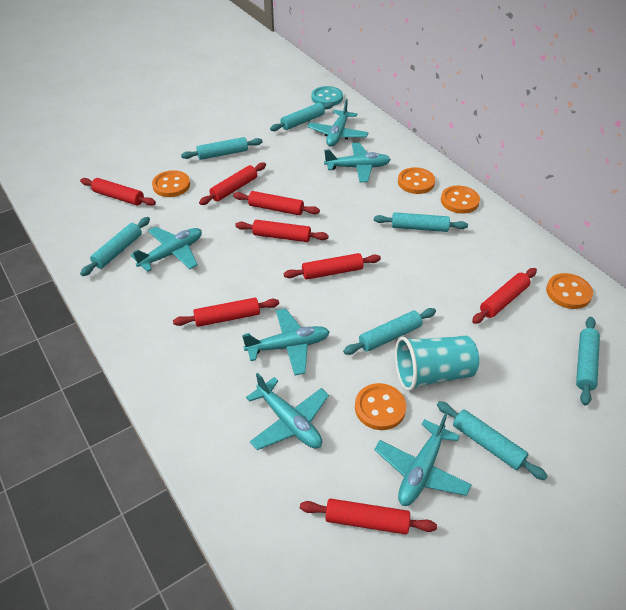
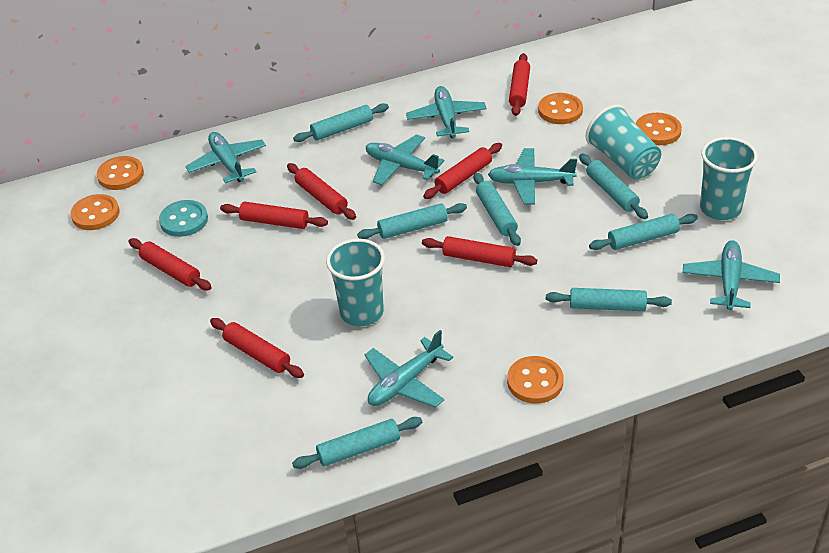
red rolling pin: [80,178,156,206] [173,298,279,327] [199,162,266,205] [233,191,320,215] [235,220,329,242] [283,253,381,280] [300,498,437,534] [472,268,537,324] = 8 -> [128,238,212,290] [210,318,304,378] [220,202,328,229] [287,163,356,220] [422,236,537,267] [423,143,502,199] [509,53,530,116] = 7
turquoise cup: [395,336,479,391] = 1 -> [326,239,385,326] [586,105,661,179] [700,137,758,220] = 3

